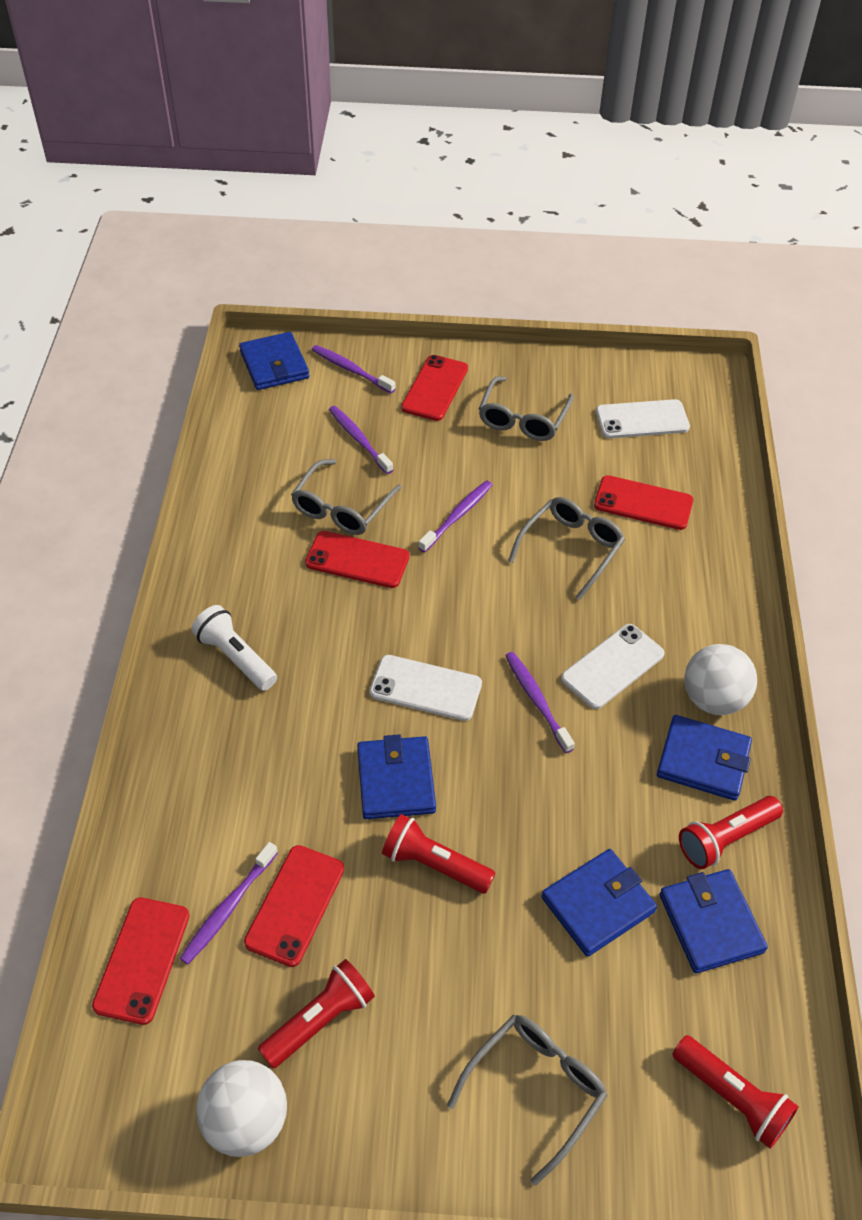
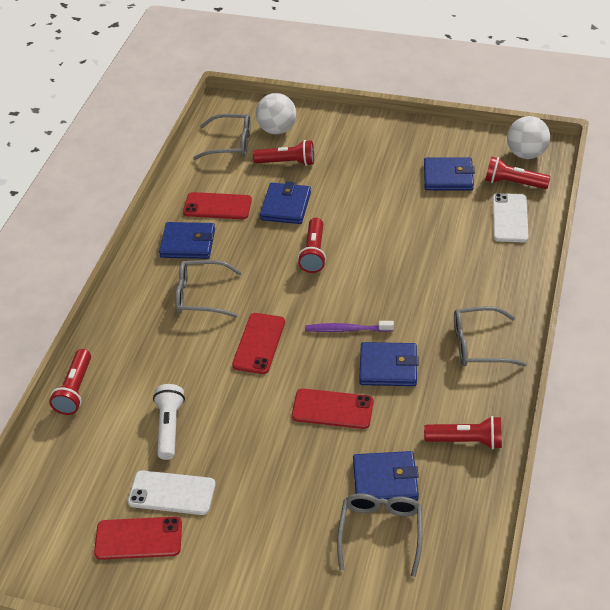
purple toothbrush: [180,842,278,964] [312,345,396,393] [329,406,393,474] [418,480,492,553] [505,652,575,753] = 5 -> [305,321,394,332] = 1
red flashlight: [258,959,375,1069] [382,814,495,893] [672,1035,799,1149] [679,796,783,869] = 4 -> [49,349,91,415] [253,140,314,166] [298,218,326,273] [424,416,502,449] [485,157,551,189] = 5
red phone: [92,898,190,1025] [244,845,344,967] [305,531,410,588] [401,355,468,421] [594,475,693,530] = 5 -> [94,517,182,560] [183,192,252,219] [232,313,285,374] [292,388,373,429] = 4
white phone: [370,655,482,721] [561,624,665,709] [596,399,690,438] = 3 -> [128,470,216,515] [493,193,529,242] = 2

